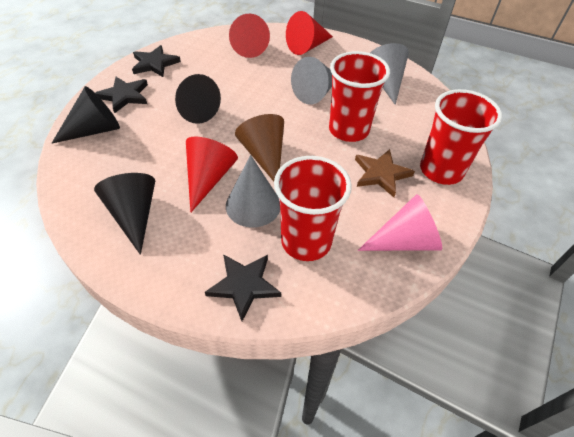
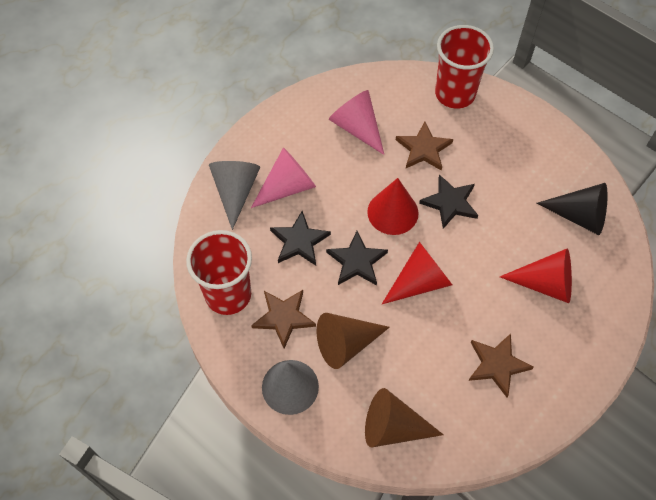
black cone: [52,86,120,143] [94,173,155,255] [175,74,221,124] = 3 -> [536,183,608,235] = 1
brown cone: [235,114,284,181] = 1 -> [317,313,390,369] [365,388,444,447] = 2
brown star: [355,149,415,197] = 1 -> [251,290,316,349] [396,122,453,171] [468,333,534,397] = 3
grey cone: [226,155,280,228] [291,57,332,104] [370,43,409,105] = 3 -> [209,161,260,230] [262,360,319,415] = 2
pink cone: [358,194,442,251] = 1 -> [251,147,316,208] [329,90,384,155] = 2
red cup: [274,156,352,261] [329,51,390,142] [420,89,502,185] = 3 -> [186,230,252,315] [435,25,494,109] = 2

